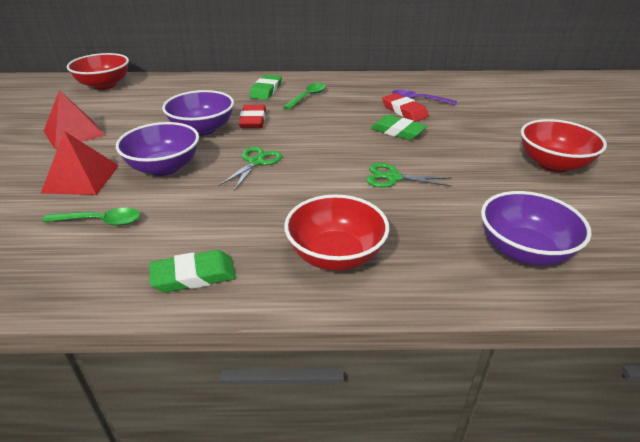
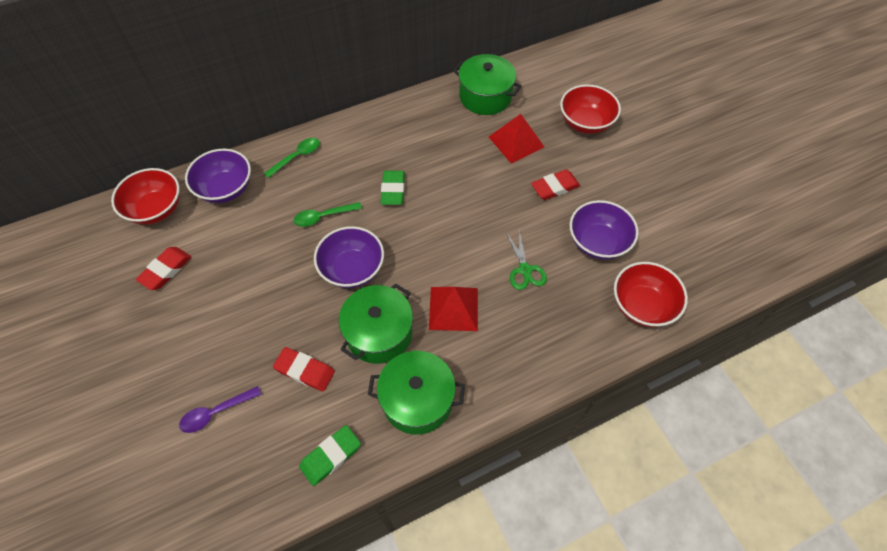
green eraser: [150,250,236,292] [249,74,282,100] [371,115,427,140] = 3 -> [299,425,361,486] [381,171,405,205] = 2
green pot: none = 0 -> [339,283,413,364] [368,351,465,435] [453,54,522,115] = 3
green scissors: [219,147,282,191] [367,163,452,188] = 2 -> [506,229,547,290] = 1
red eraser: [239,105,266,128] [382,93,429,122] = 2 -> [136,247,191,290] [273,347,335,392] [531,169,580,200] = 3

